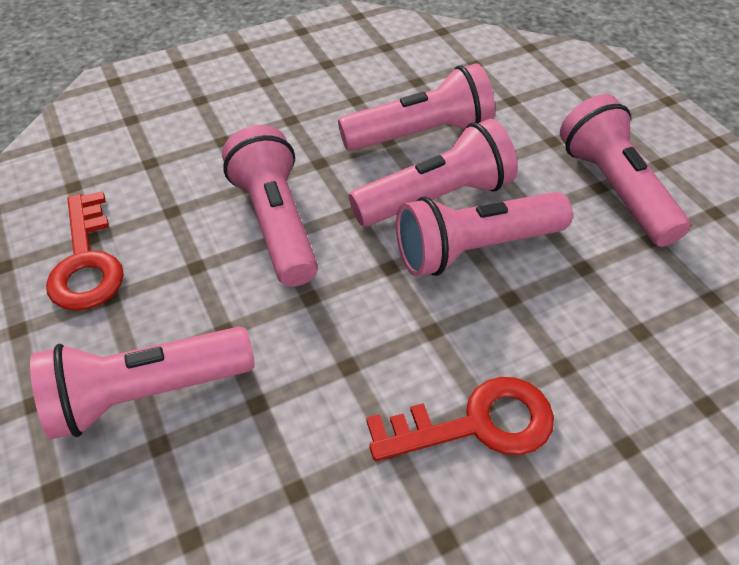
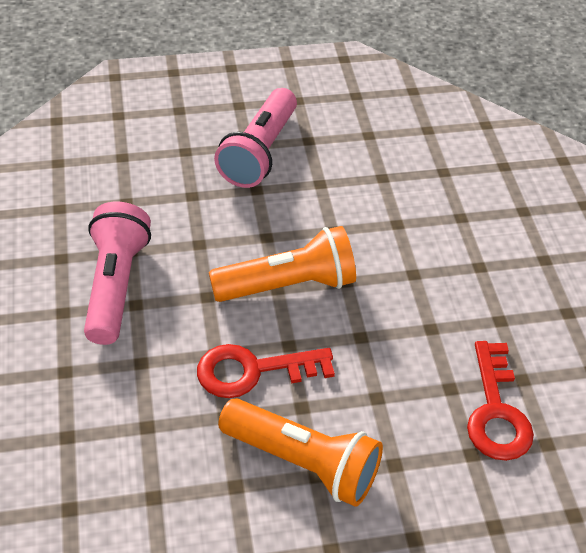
orange flashlight: none = 0 -> [209,226,356,302] [218,398,383,507] = 2
pink flashlight: [30,327,255,440] [222,125,318,287] [338,63,495,151] [349,119,518,226] [396,192,573,277] [560,94,690,247] = 6 -> [84,202,151,345] [214,88,297,188] = 2

